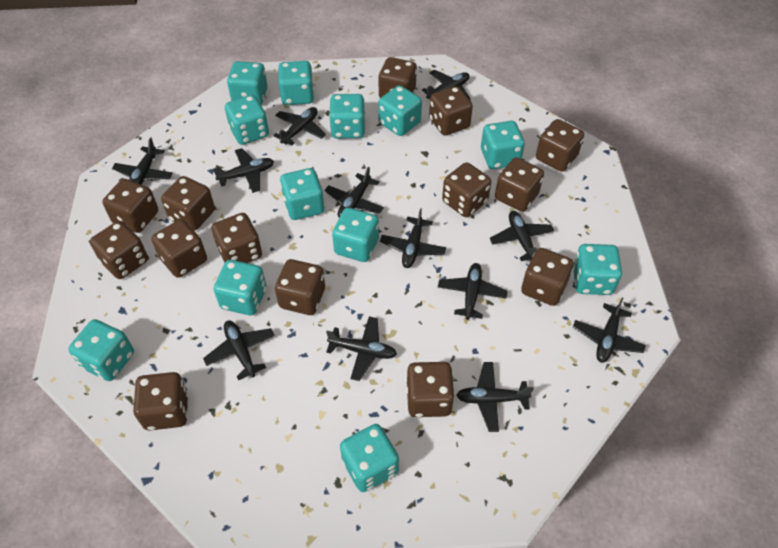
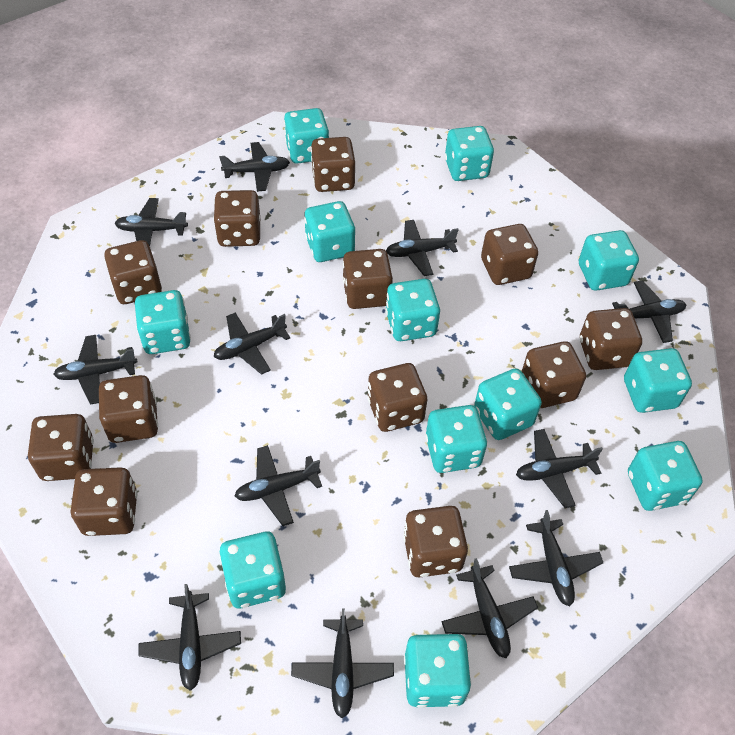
brown dice: [90,221,148,279] [102,179,158,233] [133,372,188,430] [151,219,207,278] [161,176,215,231] [211,213,262,263] [275,259,325,315] [378,57,417,98] [407,362,455,417] [429,86,473,136] [442,162,491,217] [495,157,544,212] [521,248,574,306] [536,119,584,172] = 14 -> [28,414,94,481] [71,467,137,536] [99,375,158,443] [104,240,162,304] [213,190,260,247] [311,137,355,192] [343,249,393,309] [367,363,427,432] [403,506,468,578] [481,224,538,285] [522,341,586,408] [580,308,642,370] = 12

